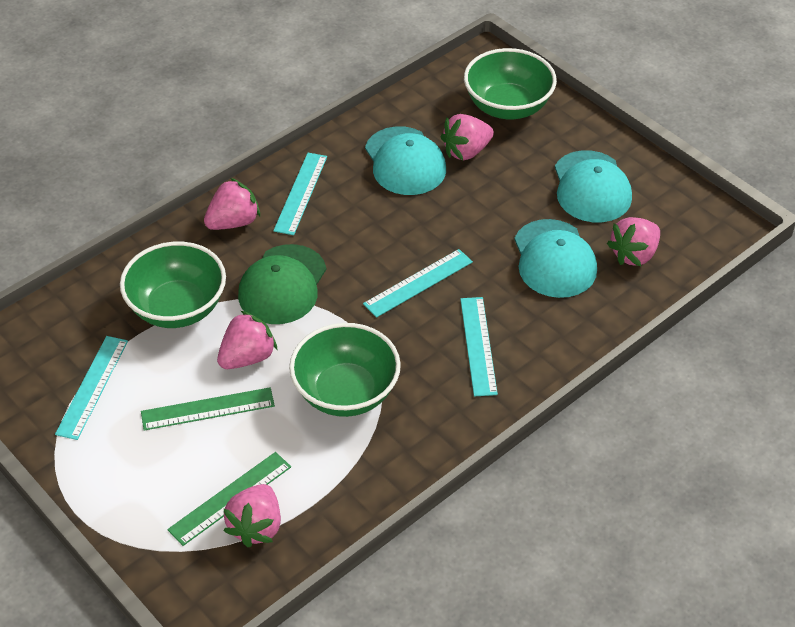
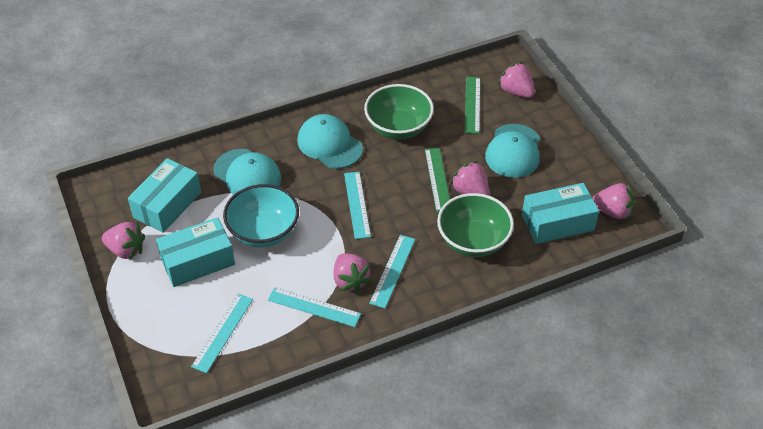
green bowl: [120,242,226,328] [289,323,401,417] [464,48,557,120] = 3 -> [364,84,434,139] [437,193,514,257] = 2
green cap: [238,244,327,324] = 1 -> none = 0
turquoise bowl: none = 0 -> [223,184,299,248] = 1
turquoise box: none = 0 -> [128,158,201,233] [156,217,235,287] [522,183,599,244] = 3

